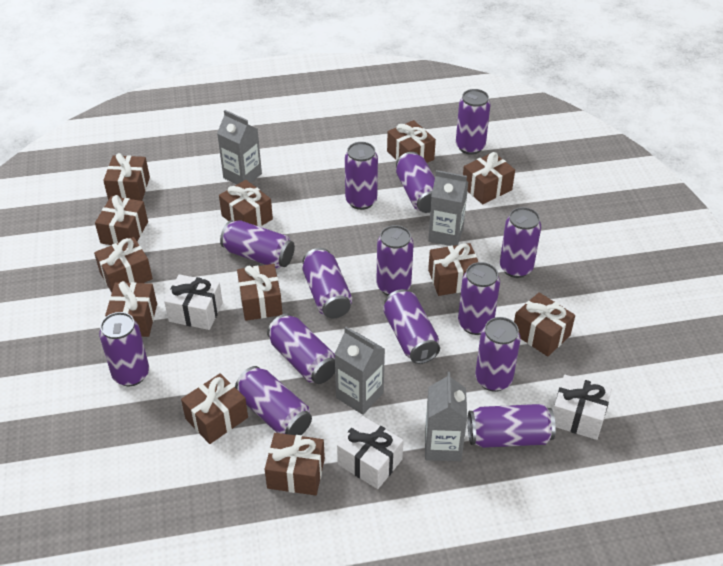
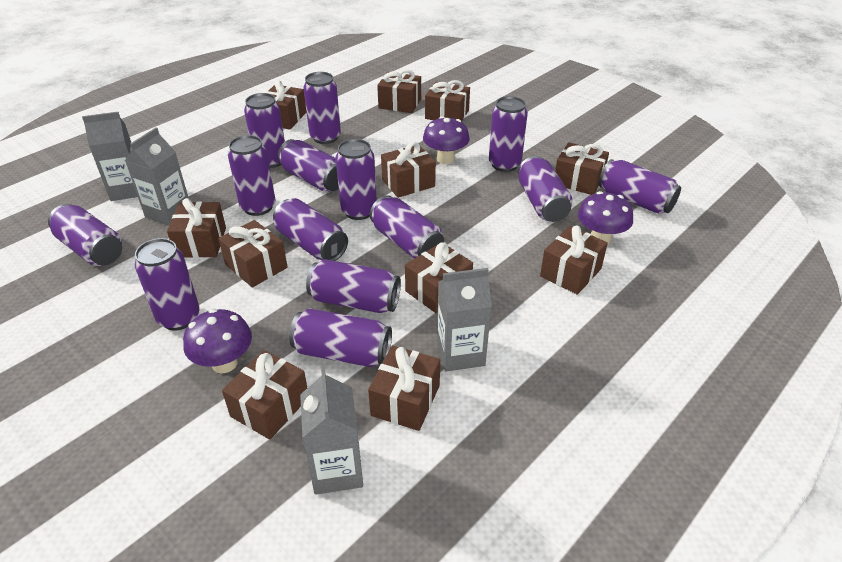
brown gift: [94,237,153,293] [95,195,148,245] [103,153,150,201] [105,281,157,337] [181,373,248,444] [219,180,273,227] [237,264,283,321] [265,433,325,495] [387,120,436,163] [428,243,478,296] [463,152,515,204] [514,292,575,357] = 12 -> [167,198,226,258] [218,220,288,288] [222,350,307,440] [265,80,307,130] [368,346,440,431] [377,69,421,113] [381,142,436,198] [405,242,473,313] [425,80,470,122] [540,226,608,295] [555,142,609,195] = 11
purple mushroom: none = 0 -> [183,309,252,373] [423,116,470,164] [578,191,633,245] = 3
white gift: [164,274,223,330] [337,416,404,489] [553,375,612,440] = 3 -> none = 0

